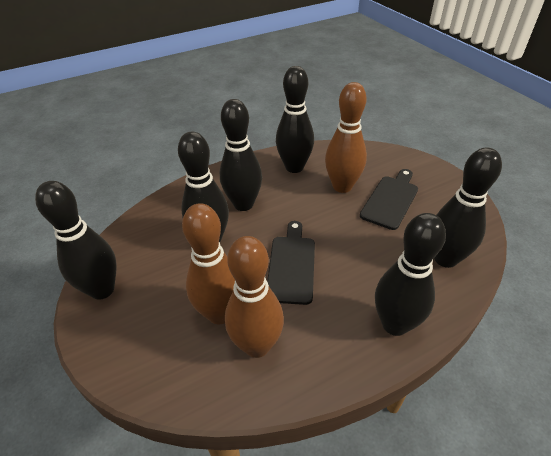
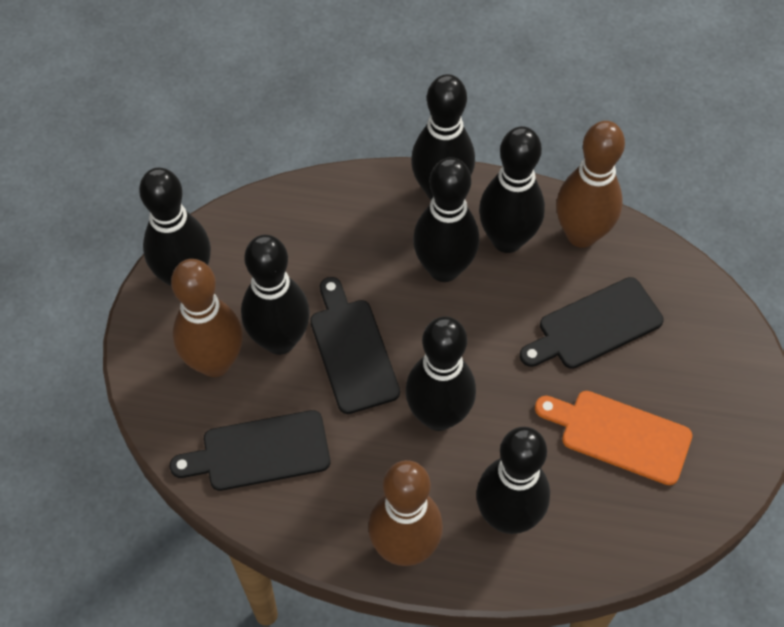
black bowling pin: [35,181,117,300] [178,132,229,242] [219,99,262,211] [276,66,314,173] [375,213,446,336] [434,147,502,268] = 6 -> [139,168,211,287] [241,235,310,355] [405,316,476,431] [411,74,475,200] [413,157,479,282] [476,427,550,534] [479,126,545,253] = 7
black cutting board: [267,221,315,305] [360,169,418,230] = 2 -> [170,410,330,491] [310,277,400,414] [520,277,664,369] = 3
orange cutting board: none = 0 -> [535,391,692,485] = 1

